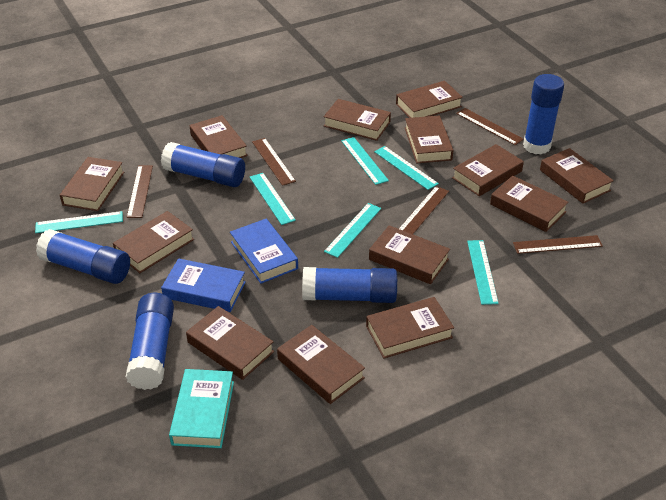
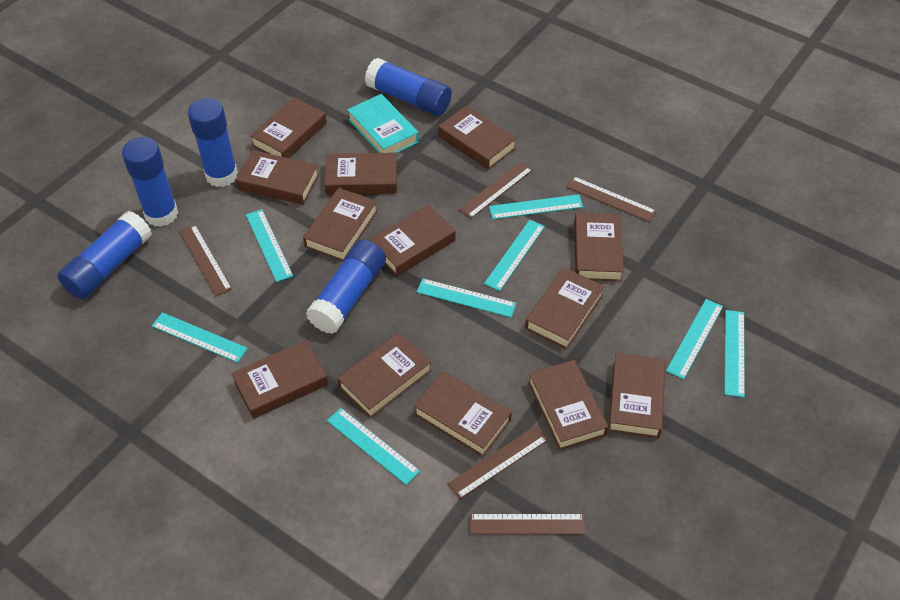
blue book: [161,258,246,312] [230,219,298,284] = 2 -> none = 0
turquoise ruler: [35,211,123,233] [250,173,296,225] [324,203,381,258] [341,137,389,185] [374,146,439,190] [467,240,499,305] = 6 -> [152,312,248,363] [246,209,293,282] [327,408,420,485] [417,278,517,317] [484,220,545,291] [489,194,583,219] [666,299,723,379] [724,310,745,397] = 8

